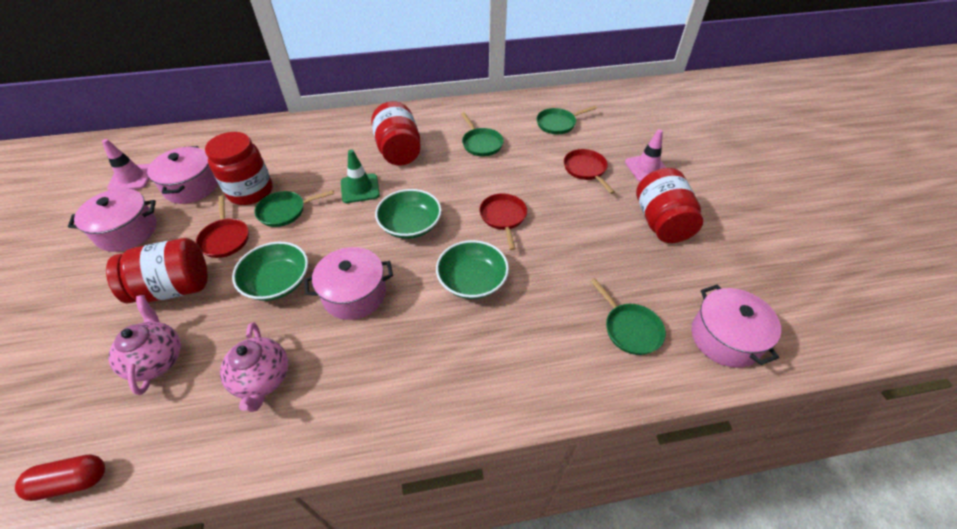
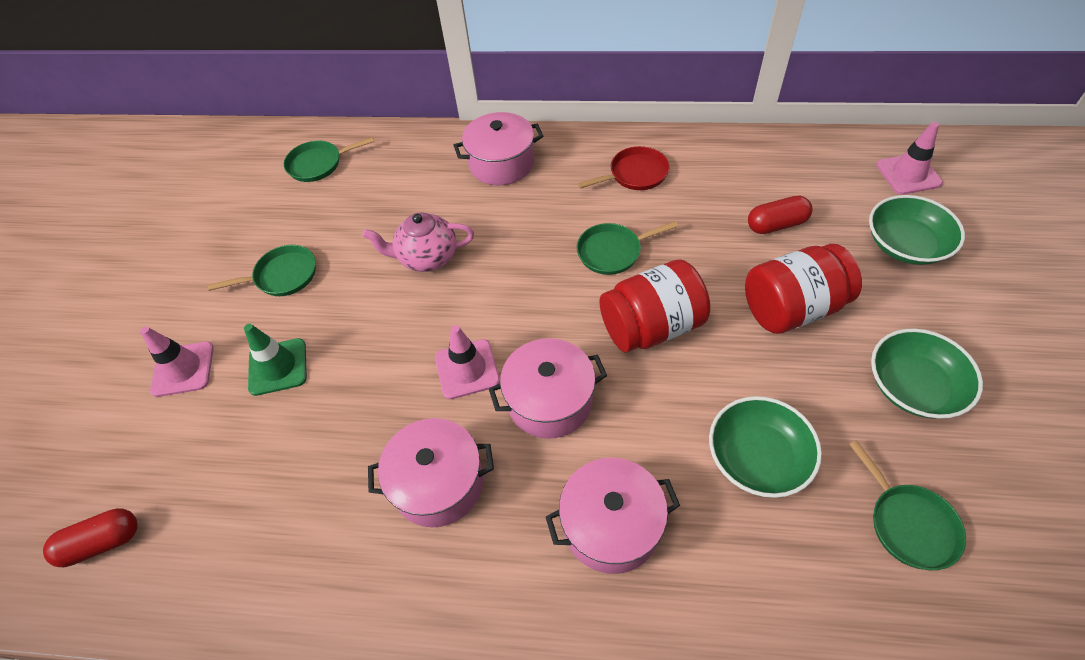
pink teapot: [108,295,181,395] [220,322,288,412] = 2 -> [363,212,474,272] = 1
pink traffic cone: [102,139,150,190] [625,129,666,181] = 2 -> [140,326,214,397] [435,325,500,399] [876,122,943,195] = 3
red capsule: [15,454,105,501] = 1 -> [43,508,137,567] [748,196,812,234] = 2
red jar: [106,238,208,303] [205,132,273,205] [371,101,421,165] [636,168,703,243] = 4 -> [600,259,711,353] [745,244,862,334] = 2
red pan: [196,195,249,258] [480,193,527,250] [564,149,615,194] = 3 -> [578,146,670,190] = 1

